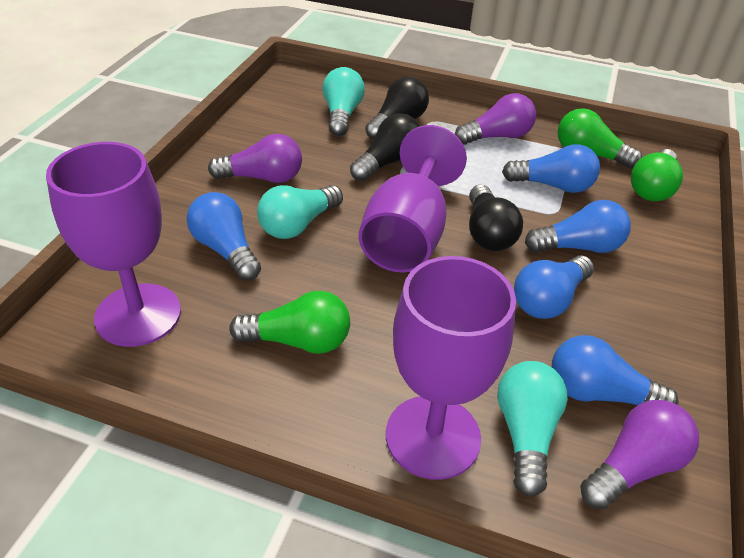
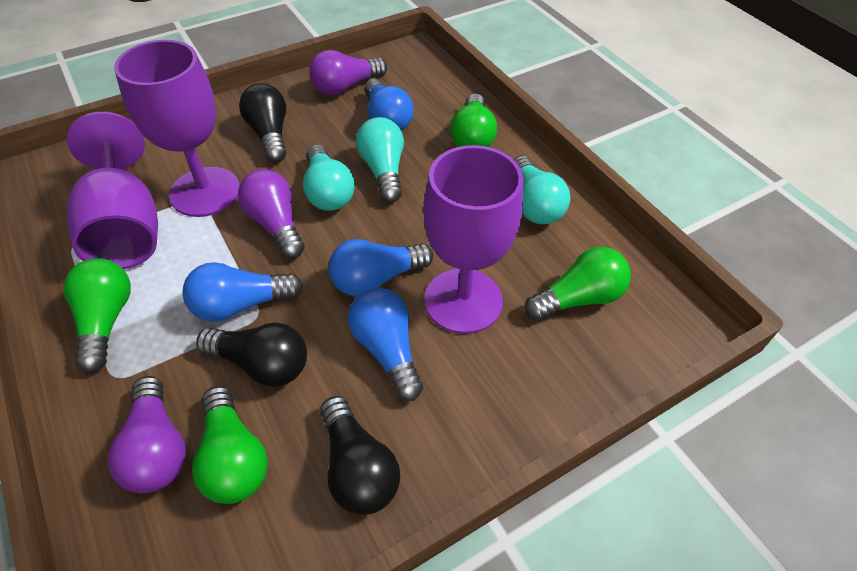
blue light bulb: [187,192,261,281] [502,144,600,193] [514,255,594,319] [525,200,631,253] [552,335,679,405] = 5 -> [182,262,303,322] [328,239,433,296] [348,288,423,401] [365,79,414,131] = 4
green light bulb: [229,291,350,354] [558,108,642,169] [631,149,683,201] = 3 -> [63,258,131,372] [192,386,268,504] [450,94,497,147] [525,247,631,321] = 4

